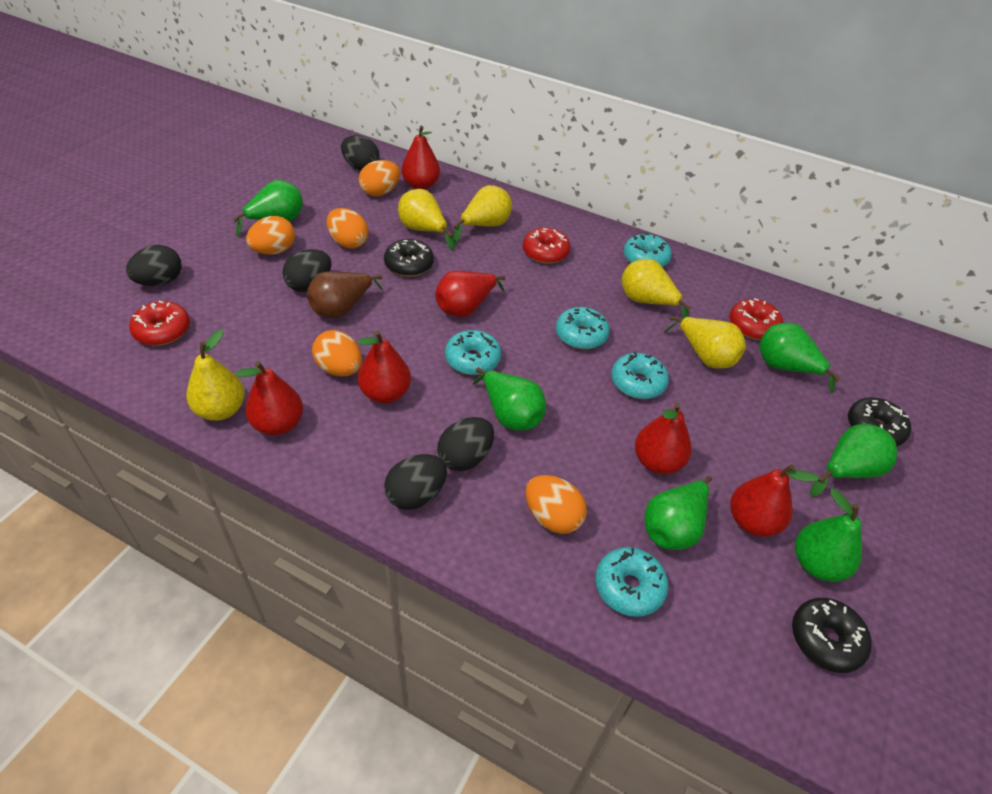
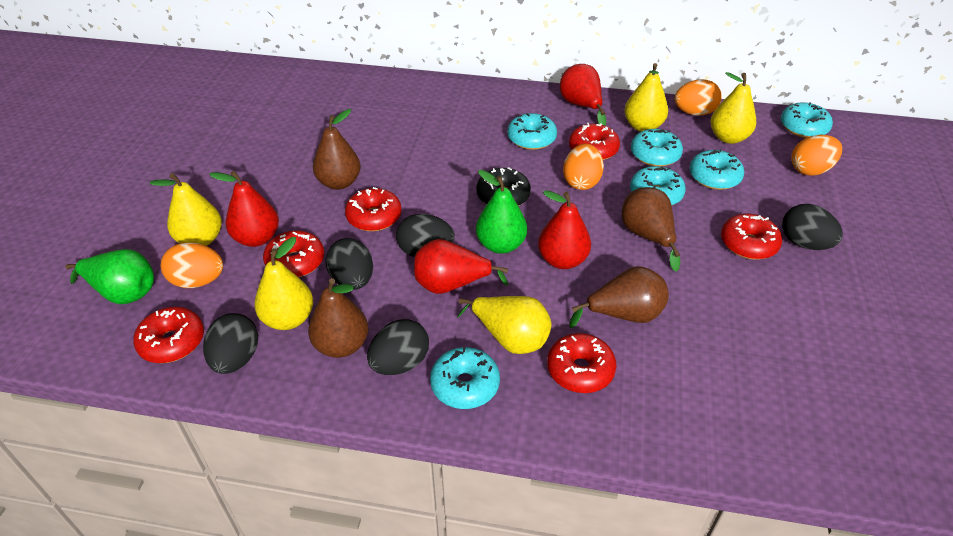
black donut: [384,239,434,277] [792,598,872,673] [848,397,911,446] = 3 -> [476,167,531,206] = 1
brown pear: [307,271,383,318] = 1 -> [308,278,368,358] [313,109,361,190] [569,266,669,328] [621,187,680,272] = 4
green pear: [233,180,303,237] [473,368,546,430] [645,476,712,550] [759,323,841,393] [795,489,862,582] [810,424,897,497] = 6 -> [65,249,154,304] [476,170,527,254] = 2
orange egg: [246,216,295,255] [312,330,362,377] [326,208,369,249] [359,160,400,197] [525,475,587,534] = 5 -> [161,242,223,288] [563,144,604,190] [675,79,722,116] [792,135,842,176] = 4
red donut: [129,301,190,345] [523,228,570,264] [729,298,783,340] = 3 -> [133,307,204,363] [263,231,324,277] [345,187,402,231] [547,333,616,393] [569,123,620,160] [721,214,782,259] = 6
red pear: [236,361,303,435] [358,331,411,403] [402,126,440,190] [435,271,506,317] [635,403,692,474] [730,464,819,537] = 6 -> [209,171,279,247] [414,239,508,294] [538,190,591,269] [560,64,606,126] = 4
turquoise donut: [445,330,501,375] [556,307,610,349] [595,547,669,617] [611,352,669,399] [624,233,672,267] = 5 -> [430,347,500,409] [507,113,557,150] [630,166,686,205] [631,129,683,167] [689,149,744,190] [781,102,833,138] = 6

